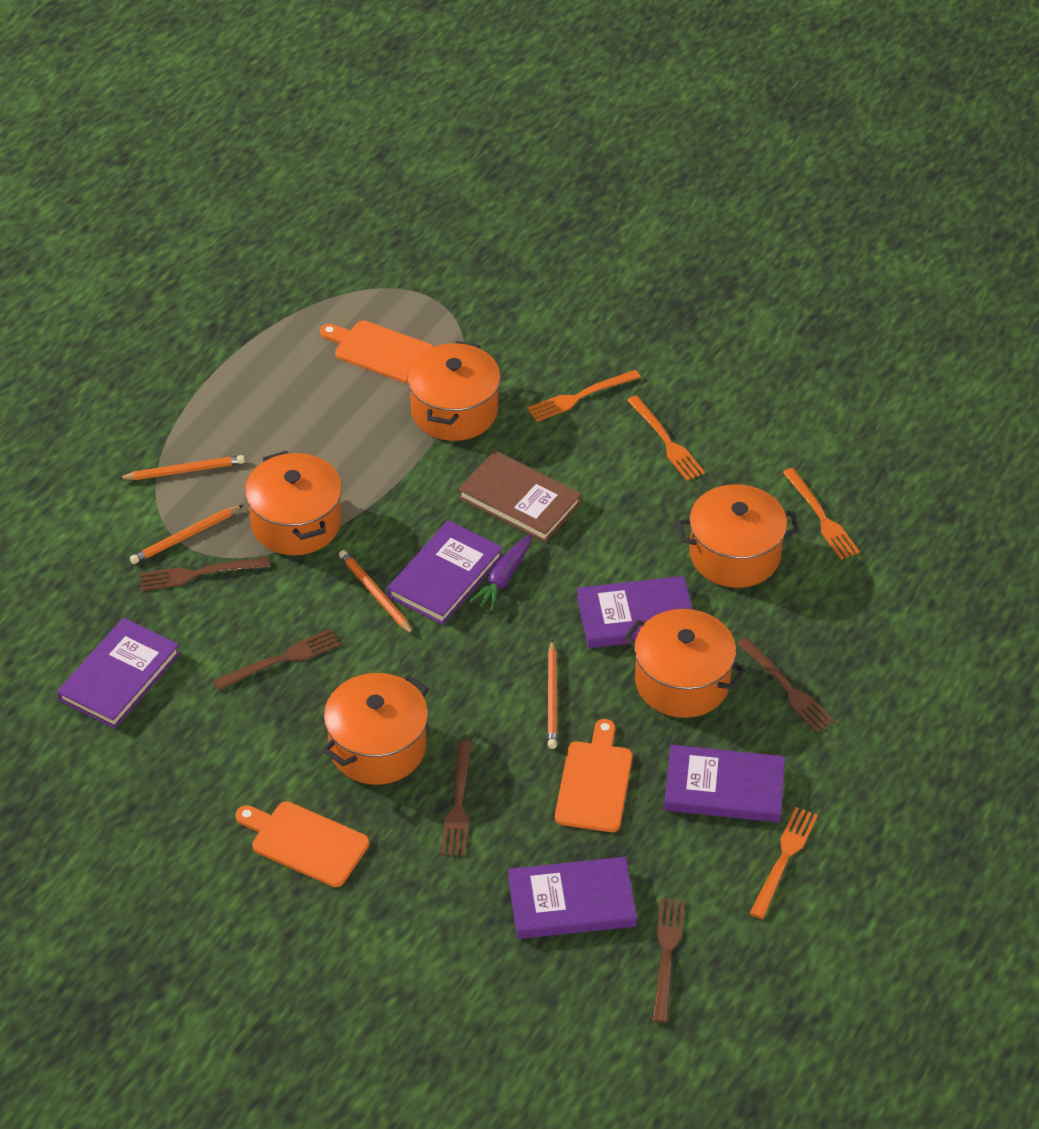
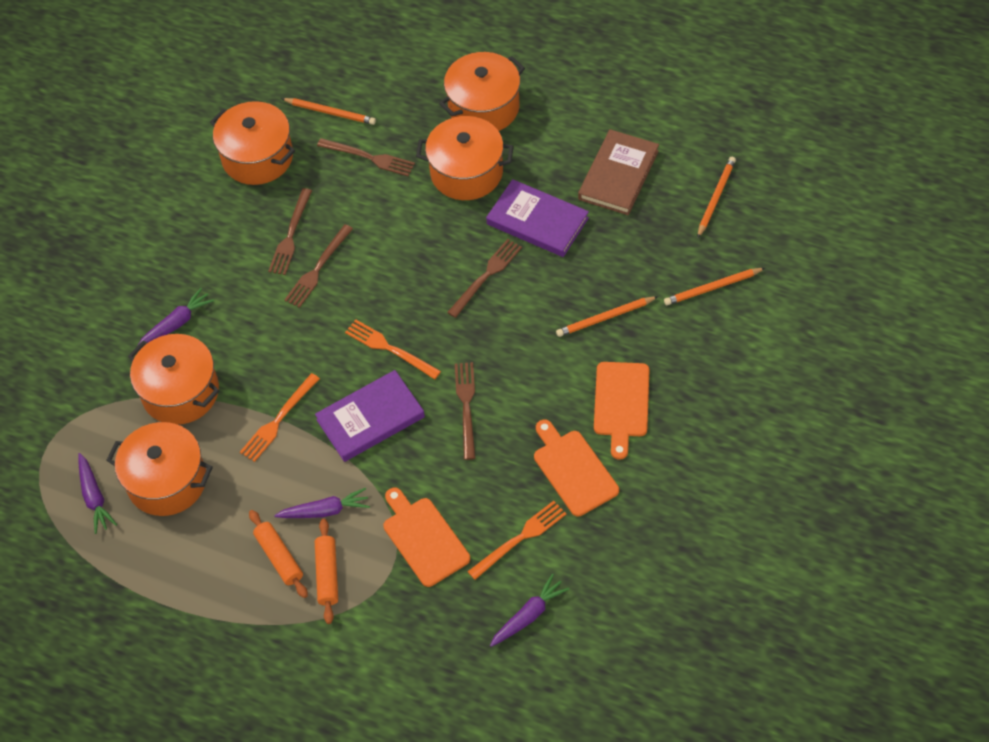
orange fork: [527,370,641,422] [627,395,705,481] [750,807,818,919] [783,468,860,560] = 4 -> [240,373,320,462] [345,319,441,379] [467,501,566,580] = 3
orange rolling pin: none = 0 -> [249,510,308,598] [315,519,338,624] = 2
purple book: [57,618,180,729] [387,520,503,625] [508,857,637,939] [577,576,693,648] [664,745,785,822] = 5 -> [315,370,425,462] [486,179,589,257] = 2
purple carrot: [469,534,532,611] = 1 -> [78,453,117,534] [137,288,214,346] [274,488,370,518] [490,574,569,647] = 4

